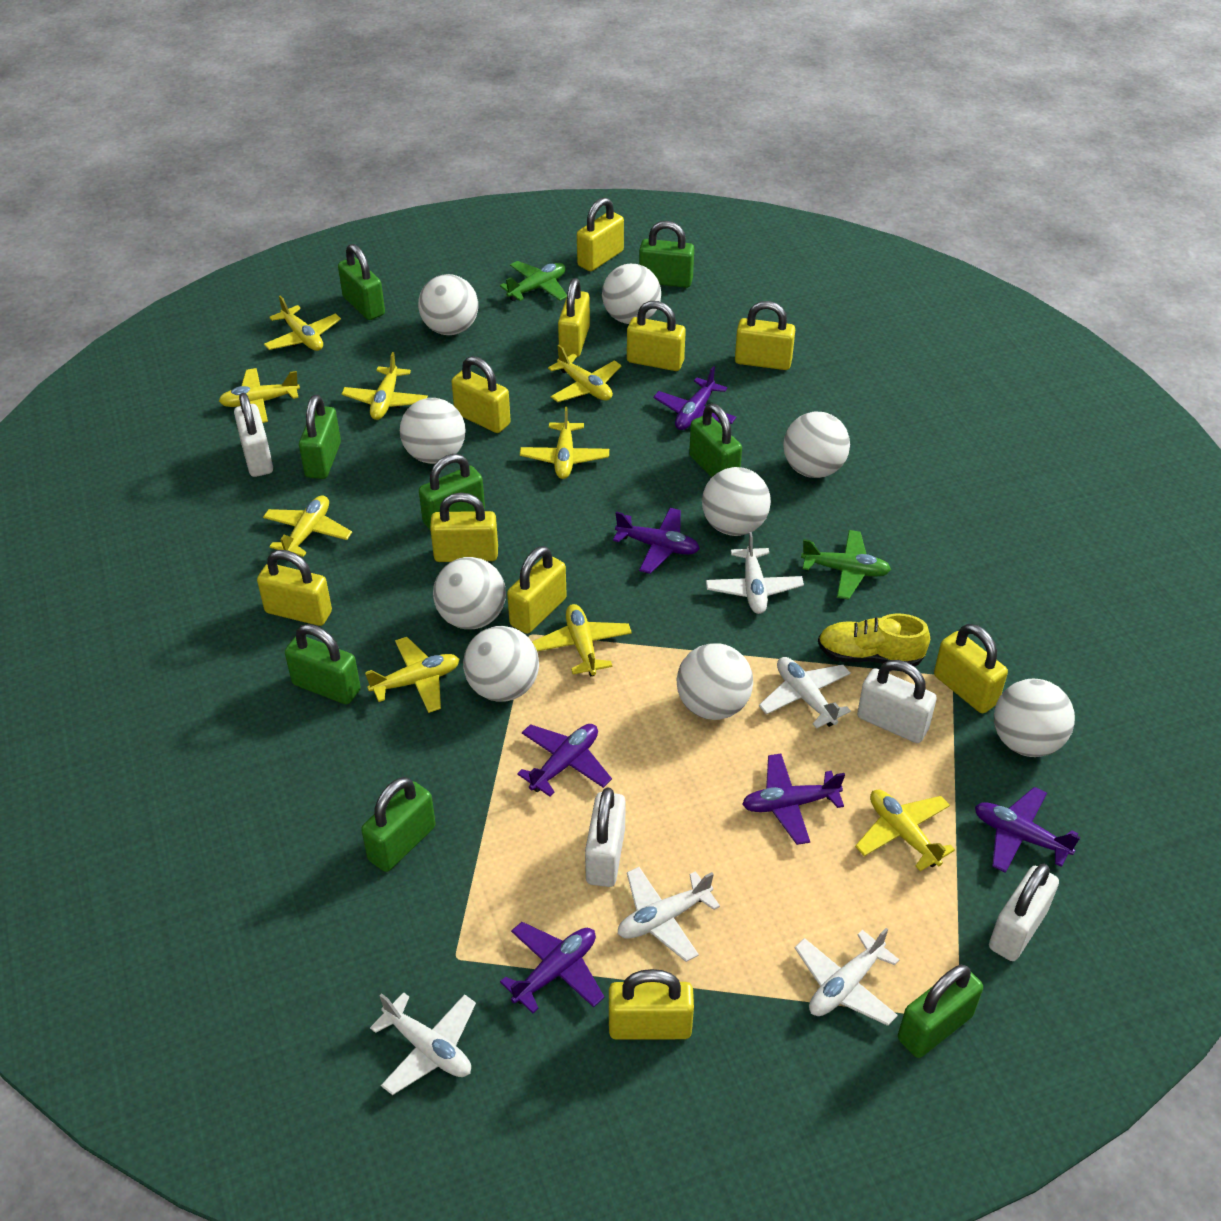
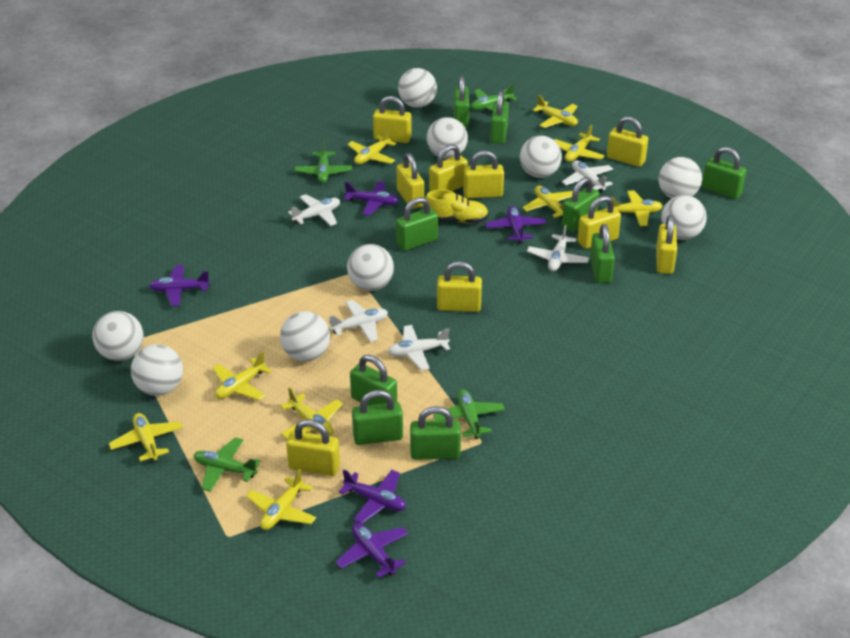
green padlock: [285,624,361,705] [299,395,341,479] [338,244,385,320] [361,777,436,872] [419,454,485,531] [639,221,694,288] [689,404,742,477] [898,965,983,1058] = 8 -> [350,355,397,405] [352,390,403,445] [396,197,438,251] [410,406,461,460] [454,76,469,128] [490,91,509,144] [562,177,599,232] [590,224,615,283] [702,147,746,199] = 9
green plane: [500,261,567,301] [801,530,891,600] = 2 -> [194,437,260,492] [295,141,352,183] [433,389,505,439] [471,84,517,112] = 4
purple plane: [500,922,604,1013] [517,724,612,797] [613,508,700,574] [654,366,736,430] [742,754,845,845] [975,787,1080,873] = 6 -> [149,265,210,306] [336,523,408,578] [339,470,406,524] [344,181,399,216] [485,206,546,244] = 5
white padlock: [234,393,273,477] [585,787,626,887] [857,660,937,743] [989,864,1059,961] = 4 -> none = 0
yellow padlock: [257,550,332,626] [430,492,498,562] [451,356,511,433] [507,546,567,634] [558,278,590,357] [577,197,624,271] [609,969,694,1040] [627,301,686,371] [735,301,795,370] [934,624,1008,713] = 10 -> [286,420,340,476] [373,96,412,143] [397,153,424,209] [429,144,468,191] [437,261,482,312] [463,151,504,198] [577,196,621,249] [607,116,648,167] [656,215,677,274] = 9

